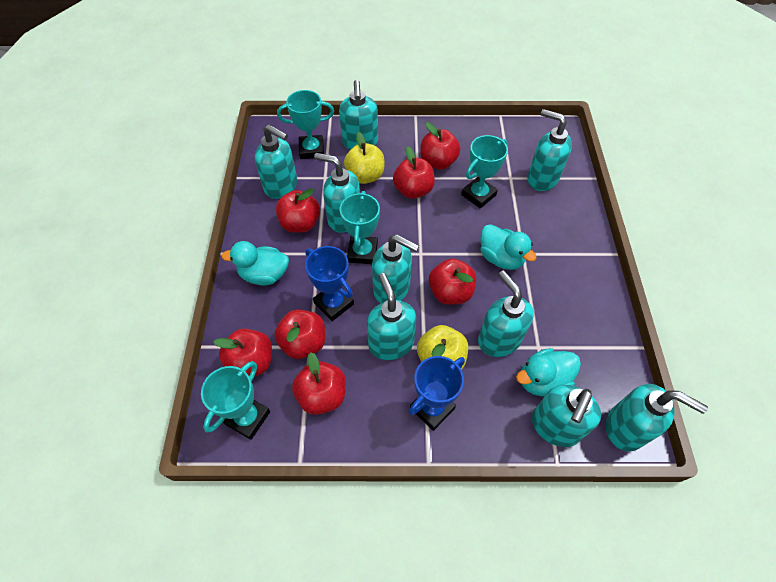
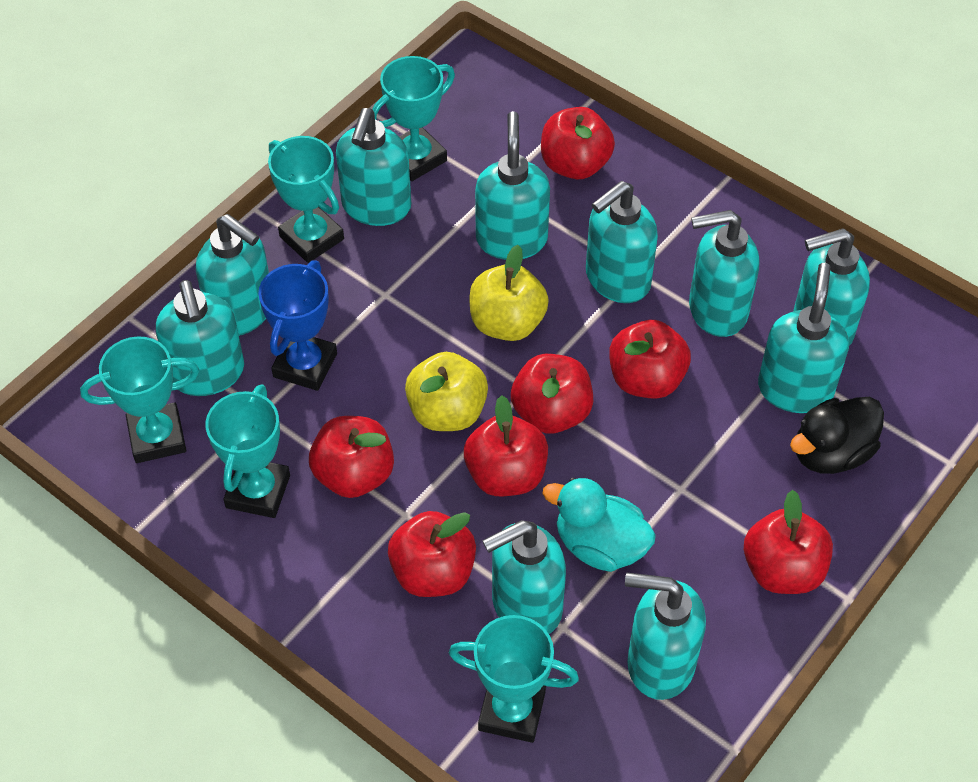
black duck: none = 0 -> [790,397,884,474] = 1
blue trophy: [305,246,354,321] [409,356,465,431] = 2 -> [258,260,337,391] = 1
turquoise duck: [221,241,289,285] [480,224,537,270] [516,348,581,396] = 3 -> [543,478,656,572] = 1
turquoise soap dispenser: [255,124,297,199] [314,153,360,233] [339,80,378,150] [367,273,416,360] [372,234,419,303] [478,270,534,357] [527,109,572,191] [532,385,601,447] [606,384,708,452] = 9 -> [156,280,244,396] [196,214,269,336] [336,108,411,226] [475,111,550,260] [483,520,566,634] [586,181,658,303] [625,573,706,700] [689,210,759,337] [758,263,849,413] [794,228,870,346] = 10
turquoise trophy: [201,361,270,440] [277,90,334,159] [339,191,380,264] [461,135,508,208] = 4 -> [80,336,199,463] [205,384,290,518] [268,136,344,263] [372,56,455,181] [449,615,579,743] = 5

